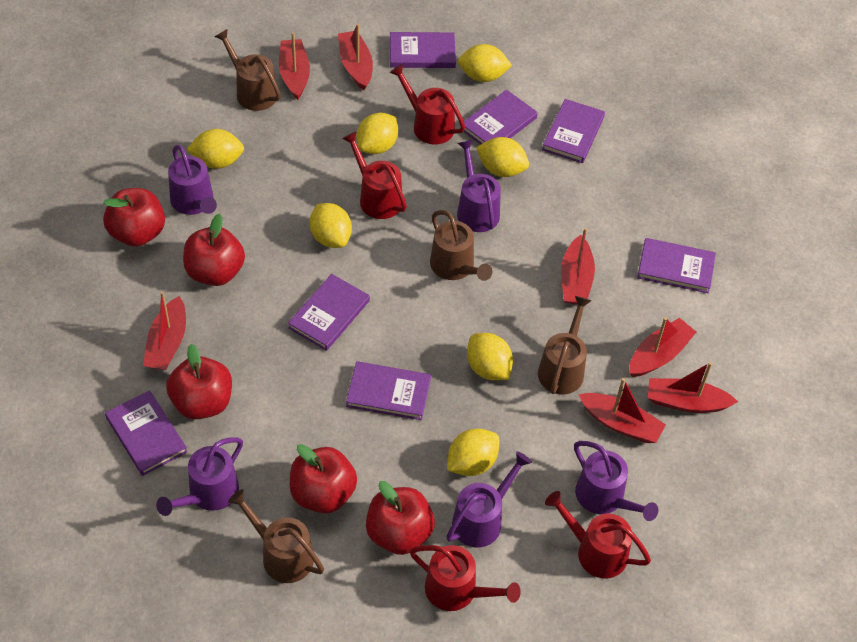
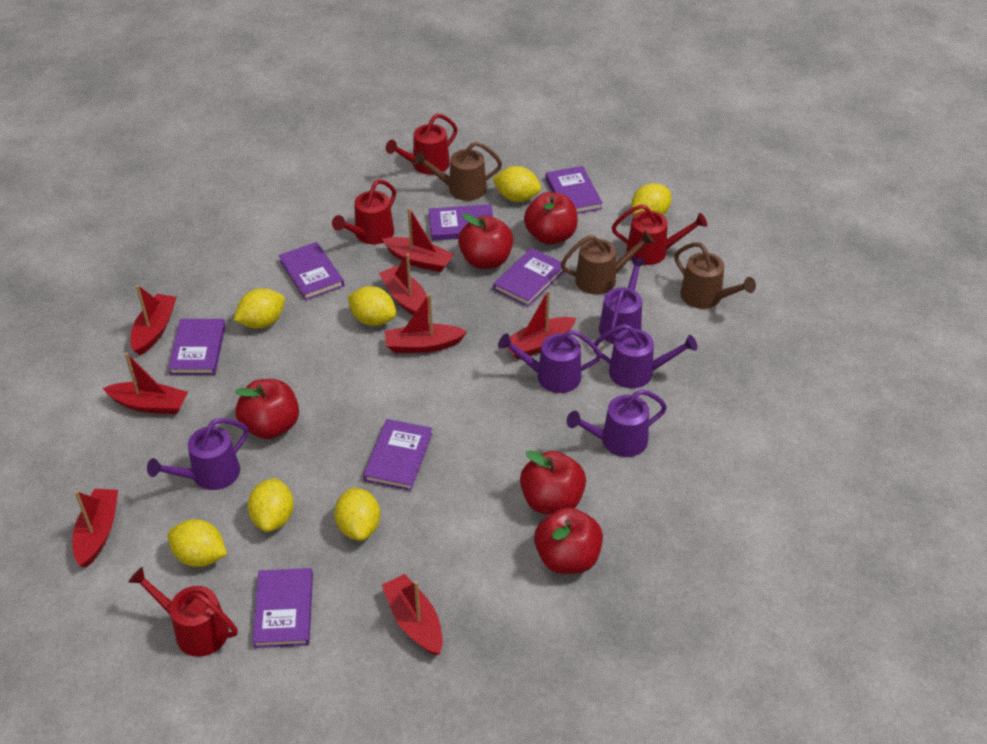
brown watering can: [214,29,281,111] [228,489,324,583] [430,210,492,281] [538,296,591,395] = 4 -> [414,142,502,201] [561,230,654,294] [675,242,756,309] = 3
red boat: [143,291,186,370] [279,32,310,100] [338,24,373,90] [561,228,595,305] [578,378,666,443] [629,317,696,377] [648,362,738,413] = 7 -> [72,489,118,568] [103,352,188,414] [130,285,176,355] [379,253,429,316] [382,207,454,272] [382,574,443,656] [385,294,468,353] [507,290,576,359] = 8

